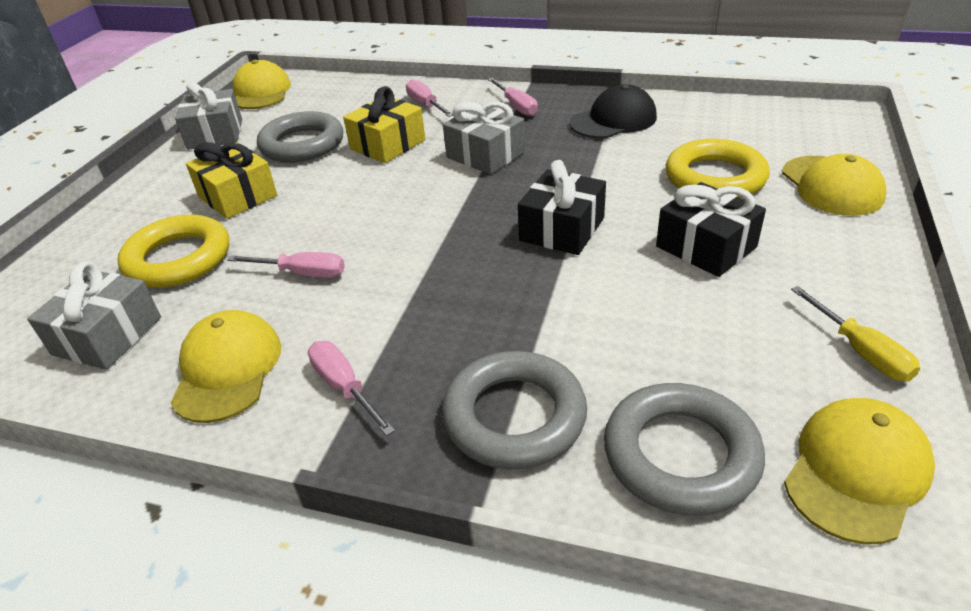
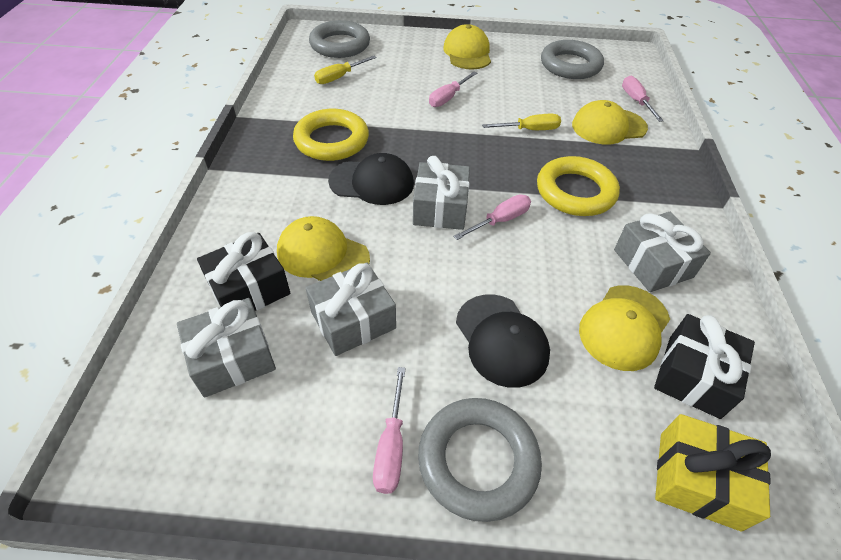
black cap: [570,84,657,139] = 1 -> [328,153,414,205] [456,295,550,388] = 2
grey gift: [27,261,161,370] [175,82,242,150] [443,102,525,174] = 3 -> [177,298,276,398] [306,263,396,356] [413,156,470,230] [614,212,711,292] = 4
yellow gift: [186,142,277,219] [343,86,425,163] = 2 -> [655,414,771,532] = 1
yellow screwdriver: [791,286,920,382] = 1 -> [314,56,377,84] [482,114,561,130] = 2

